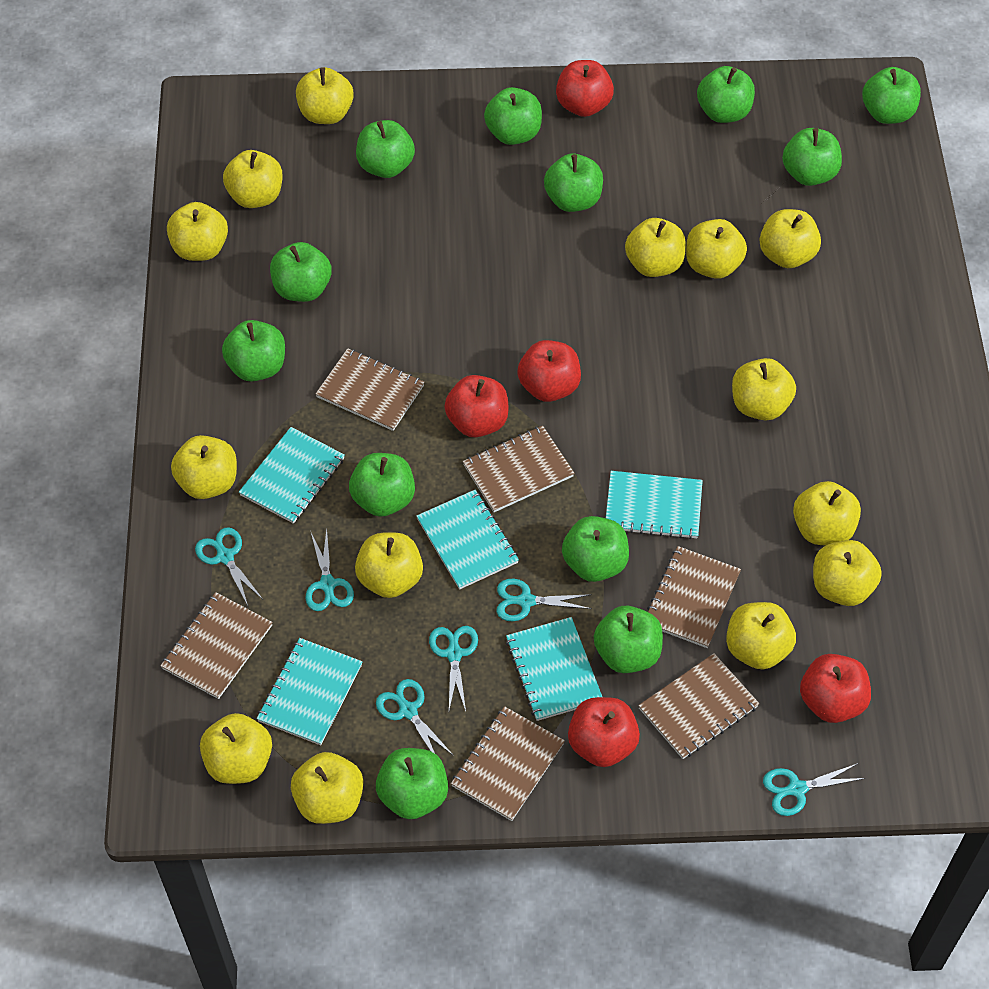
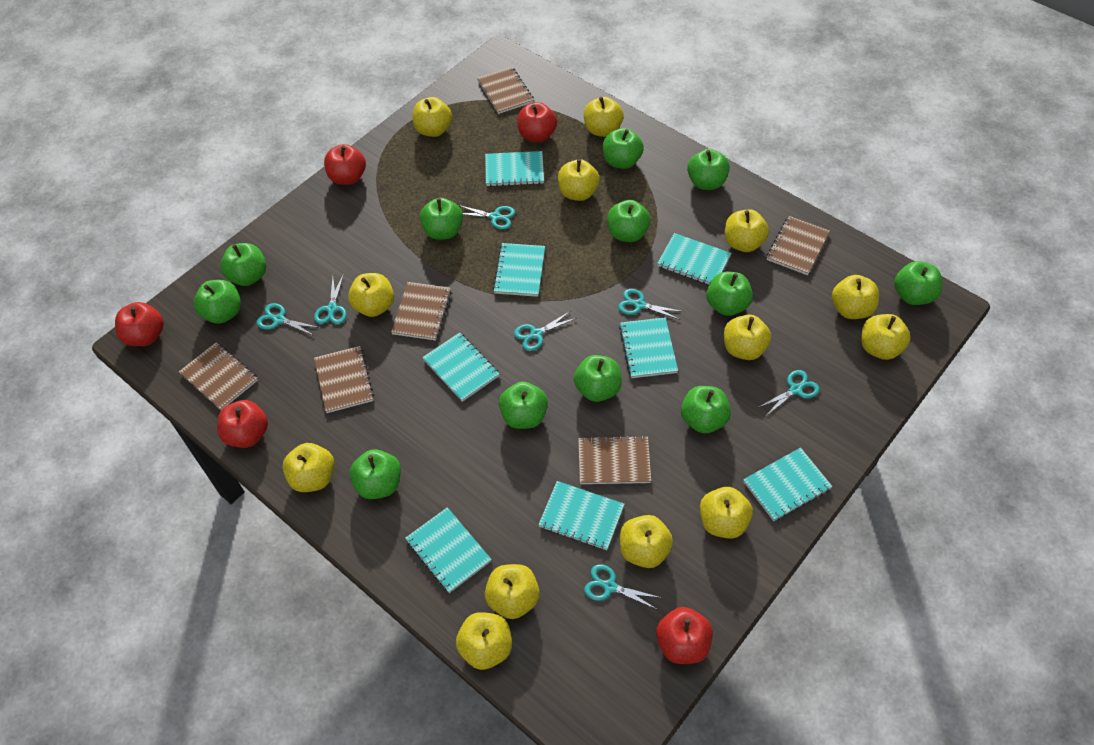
turquoise notebook: [239,427,345,524] [257,638,362,745] [416,490,519,590] [506,617,602,721] [606,471,703,539] = 5 -> [405,507,492,593] [422,332,500,402] [485,151,544,187] [493,243,545,297] [538,481,624,550] [619,317,678,378] [657,233,731,285] [743,448,832,521] = 8
turquoise scissors: [195,527,263,606] [305,529,354,611] [376,679,454,756] [429,626,478,711] [496,579,592,621] [763,763,866,816] = 6 -> [257,303,320,335] [314,274,347,324] [458,205,515,229] [514,311,576,351] [584,564,662,610] [618,289,683,320] [757,370,820,417] = 7
yellow apple: [167,202,228,261] [171,435,237,499] [200,713,272,784] [223,150,282,208] [291,752,363,824] [296,67,354,124] [355,532,423,598] [625,218,686,277] [686,219,747,279] [726,602,796,669] [732,358,796,420] [759,209,821,268] [793,481,861,545] [813,540,882,606] = 14 -> [282,443,334,492] [348,273,394,317] [413,97,452,137] [456,612,512,670] [485,564,540,619] [558,159,600,201] [584,97,624,137] [620,515,673,568] [700,487,753,539] [724,315,771,360] [725,209,769,252] [832,275,879,319] [861,314,911,360] = 13

